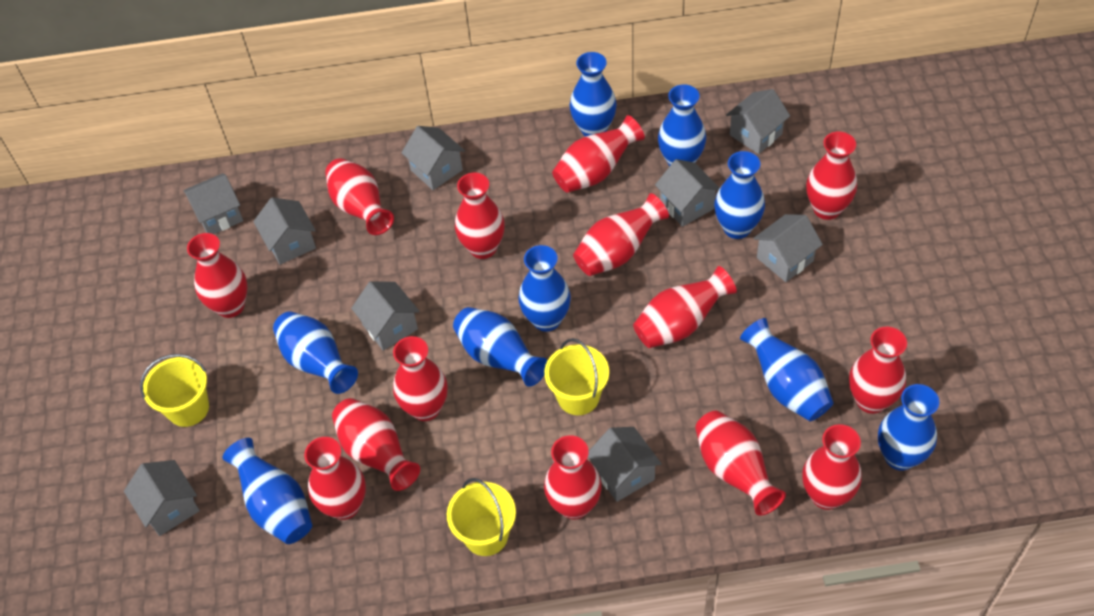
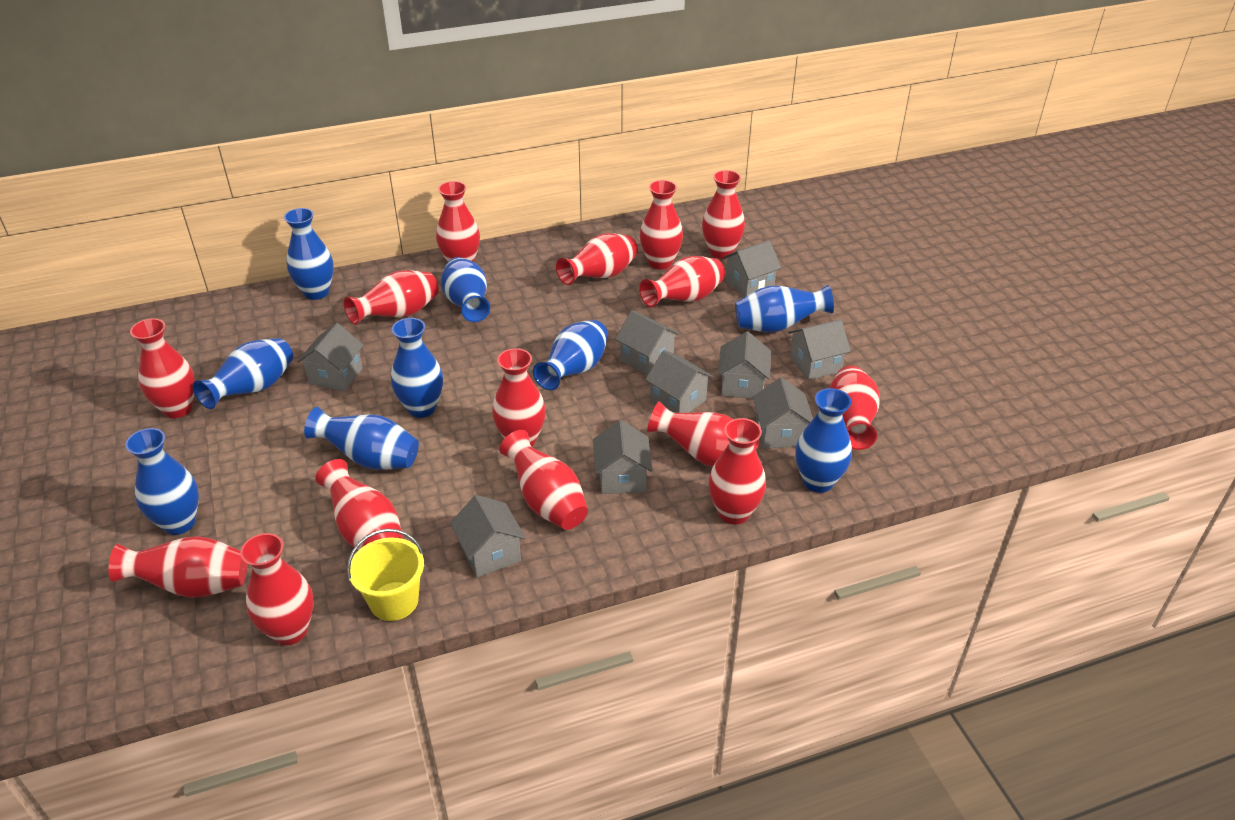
red vase: [187,233,247,318] [304,437,366,520] [325,158,394,235] [332,398,420,491] [393,336,448,421] [455,173,505,259] [544,435,602,520] [552,115,645,193] [573,193,669,276] [633,266,737,348] [695,411,786,516] [802,424,861,510] [806,132,857,220] [849,327,907,414] = 14 -> [109,536,247,598] [130,318,195,418] [240,533,314,645] [315,459,403,550] [344,270,439,325] [436,181,480,262] [492,348,546,447] [499,430,588,530] [556,233,638,285] [639,256,725,307] [640,180,683,270] [647,401,760,467] [702,170,745,259] [708,418,766,525] [829,365,880,450] = 15
yellow bucket: [140,354,209,427] [447,478,516,556] [544,338,609,415] = 3 -> [347,529,424,621] = 1

